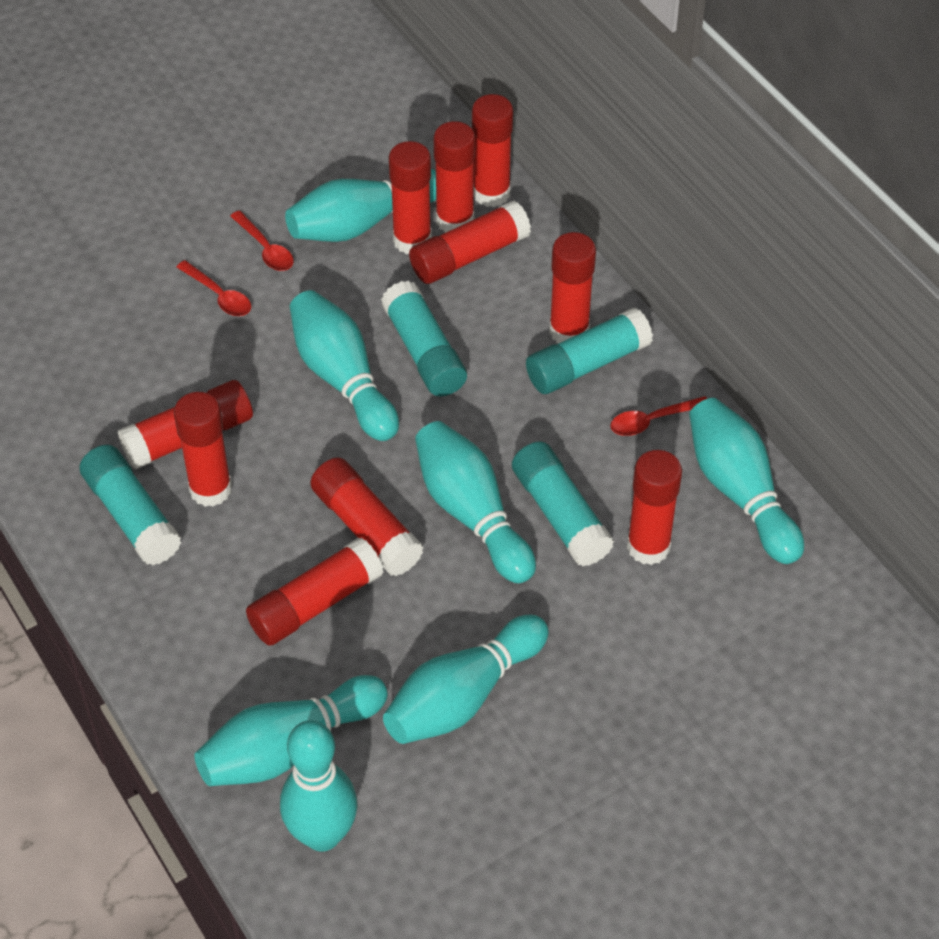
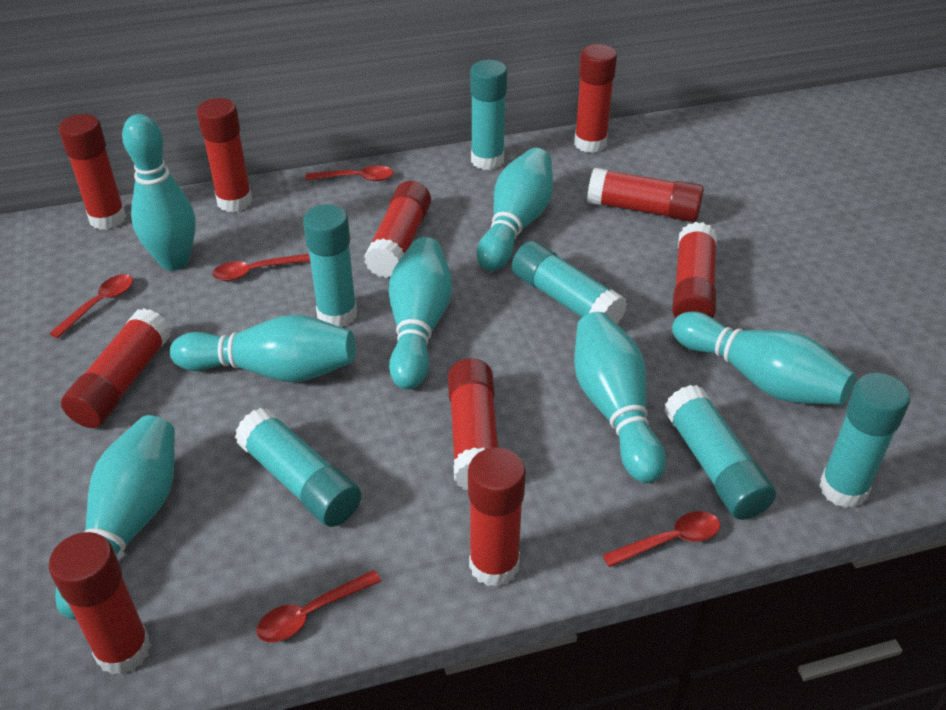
red spoon: [177,260,251,316] [230,210,294,271] [610,396,707,436] = 3 -> [49,274,133,339] [212,254,310,281] [256,570,381,642] [306,166,393,181] [603,511,720,567] = 5
turquoise glue stick: [80,445,181,566] [381,281,467,396] [512,441,614,567] [526,307,653,394] = 4 -> [235,408,361,527] [303,205,357,327] [470,60,507,170] [512,241,627,324] [664,385,776,520] [819,373,910,508] = 6

